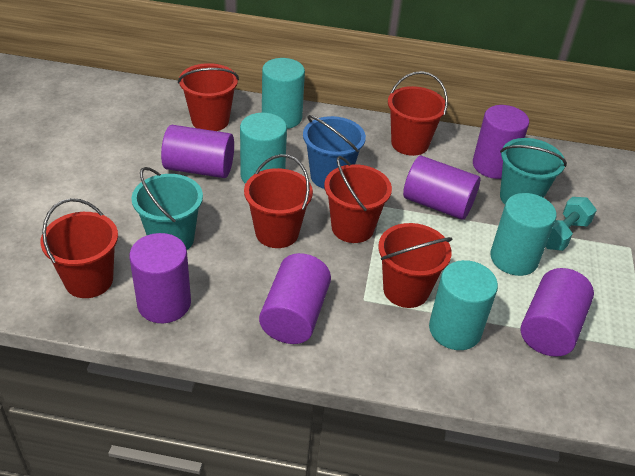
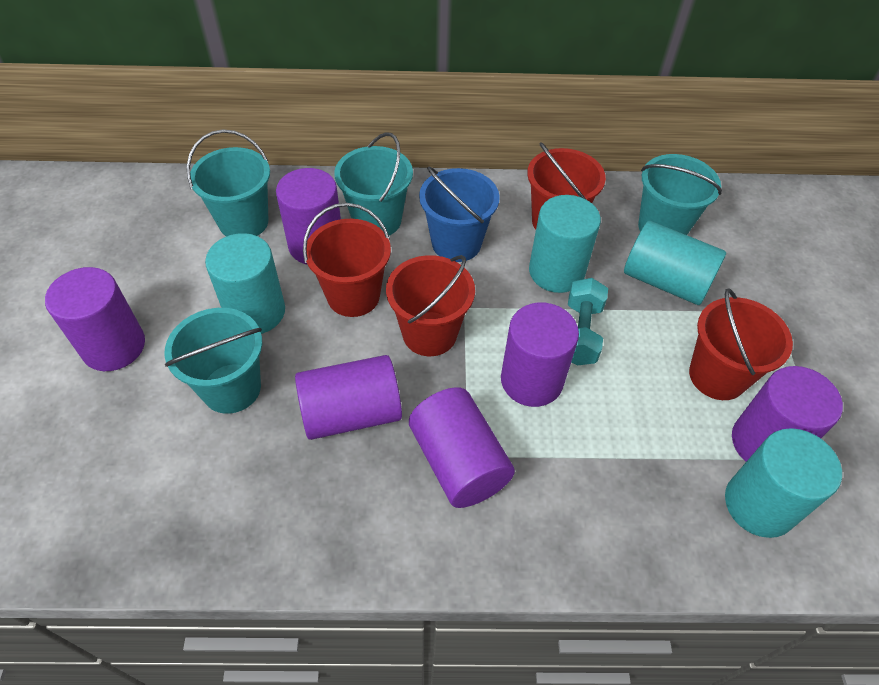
red bucket: [40,198,118,298] [178,63,239,131] [244,154,313,248] [324,156,392,243] [378,223,452,308] [388,71,448,156] = 6 -> [303,203,391,317] [386,255,475,356] [527,142,606,230] [689,288,793,400] = 4
turquoise bucket: [132,167,203,250] [500,138,567,204] = 2 -> [164,308,262,414] [187,129,270,236] [334,132,413,236] [638,154,722,235] = 4

